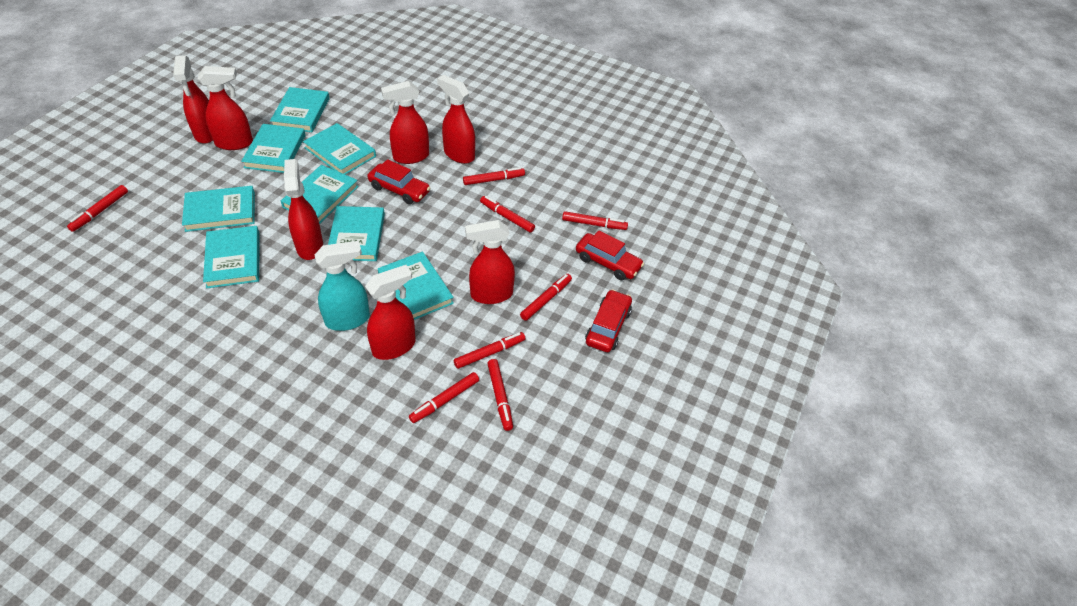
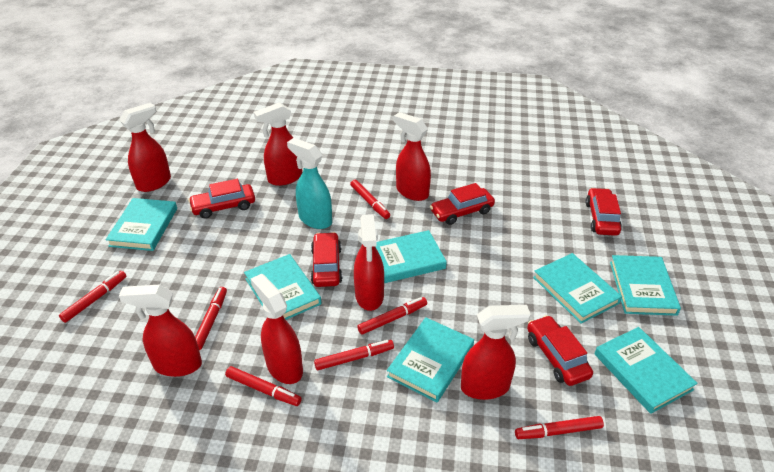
red car: [367,159,430,204] [576,231,644,280] [585,289,632,352] = 3 -> [188,179,255,219] [311,232,342,287] [430,183,495,225] [527,315,593,386] [585,188,622,236] = 5
red marker: [67,185,128,232] [409,372,479,423] [454,332,526,369] [463,167,525,185] [480,196,535,233] [487,359,513,431] [520,274,572,321] [562,211,628,230] = 8 -> [59,271,126,323] [195,287,227,350] [225,366,302,406] [314,340,394,370] [350,180,390,219] [357,297,427,335] [515,416,604,439] = 7
turquoise book: [182,186,255,232] [203,226,259,288] [241,124,306,173] [270,87,330,132] [281,165,359,224] [303,123,376,175] [328,206,385,261] [378,251,454,320] = 8 -> [106,198,177,251] [244,254,321,320] [375,230,447,283] [387,317,474,402] [533,253,622,324] [594,327,698,414] [610,255,681,316] = 7

